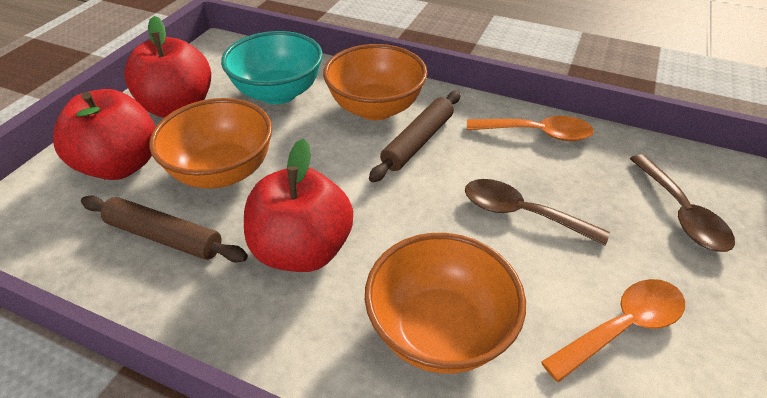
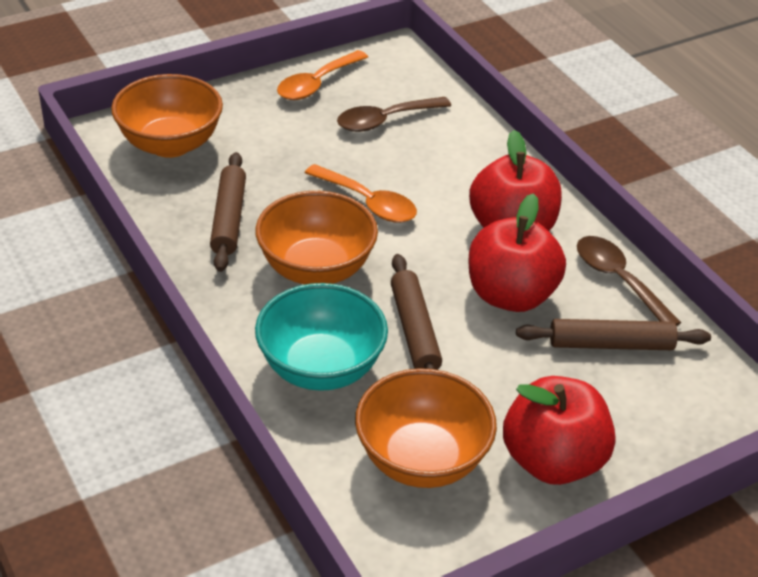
brown rolling pin: [81,195,248,263] [369,91,461,182] = 2 -> [210,152,246,272] [391,254,442,370] [516,319,711,350] = 3

